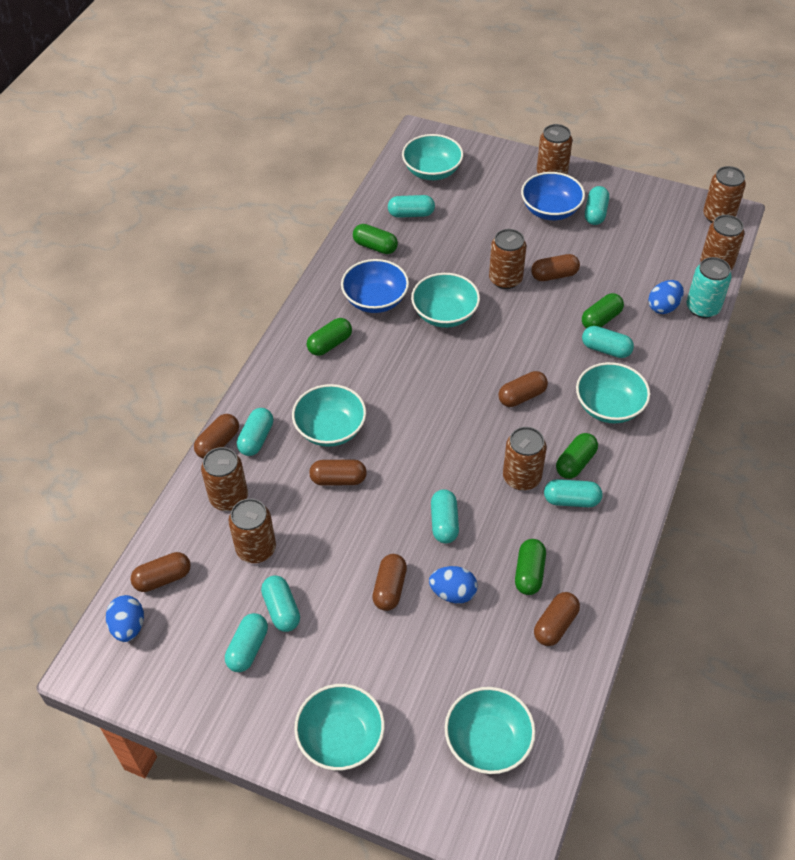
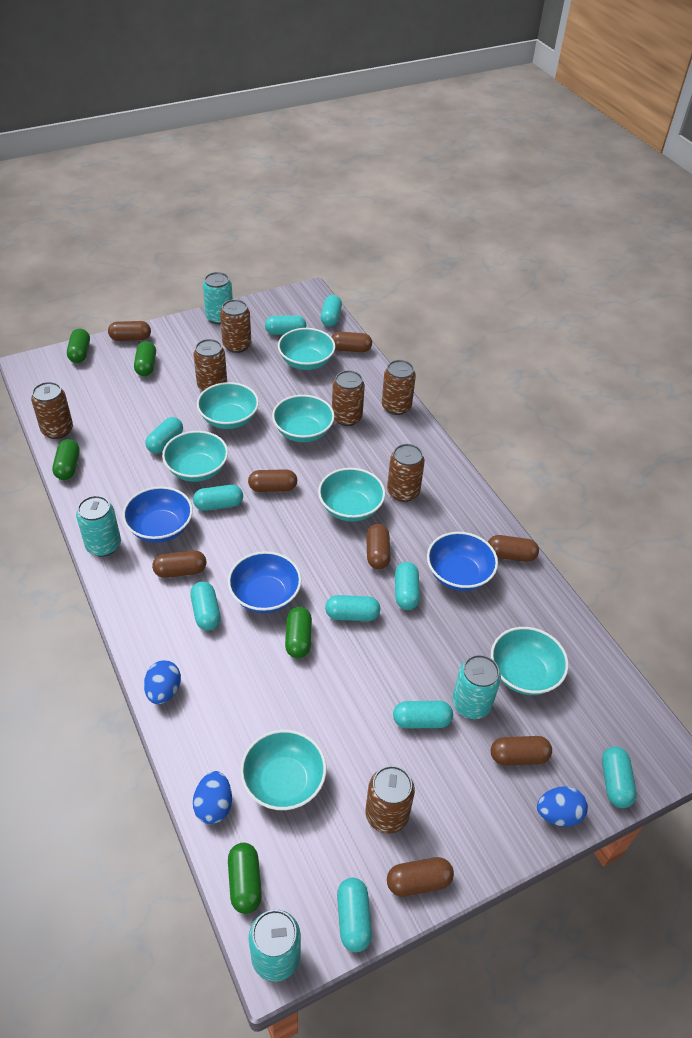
blue bowl: [341,259,409,313] [521,172,585,220] = 2 -> [122,486,193,543] [228,551,302,613] [427,532,498,591] = 3
brown capsule: [131,552,191,592] [194,414,239,459] [309,459,367,486] [372,554,407,611] [498,371,548,407] [531,254,580,281] [534,592,580,646] = 7 -> [108,321,151,341] [152,550,206,578] [248,469,297,492] [332,332,372,352] [366,524,391,569] [387,857,454,897] [488,535,539,562] [491,736,552,766] = 8
turquoise bowl: [292,384,366,447] [294,684,385,771] [402,134,463,180] [411,273,480,328] [445,687,536,774] [576,362,650,423] = 6 -> [162,431,228,482] [197,382,259,429] [240,730,327,810] [272,395,335,442] [278,328,335,370] [318,468,385,522] [491,627,569,695] = 7
turquoise can: [687,257,732,318] = 1 -> [76,496,121,557] [203,272,233,324] [249,910,301,982] [452,655,501,719] = 4
turquoise capsule: [225,613,268,672] [237,408,273,456] [261,575,300,632] [388,195,435,218] [431,489,459,543] [544,479,602,507] [582,326,634,358] [585,186,609,225] = 8 -> [145,417,183,454] [190,581,221,631] [193,485,243,511] [265,315,306,335] [321,295,342,327] [325,595,380,621] [337,878,372,952] [393,701,453,729] [395,562,420,610] [602,747,637,808] = 10

